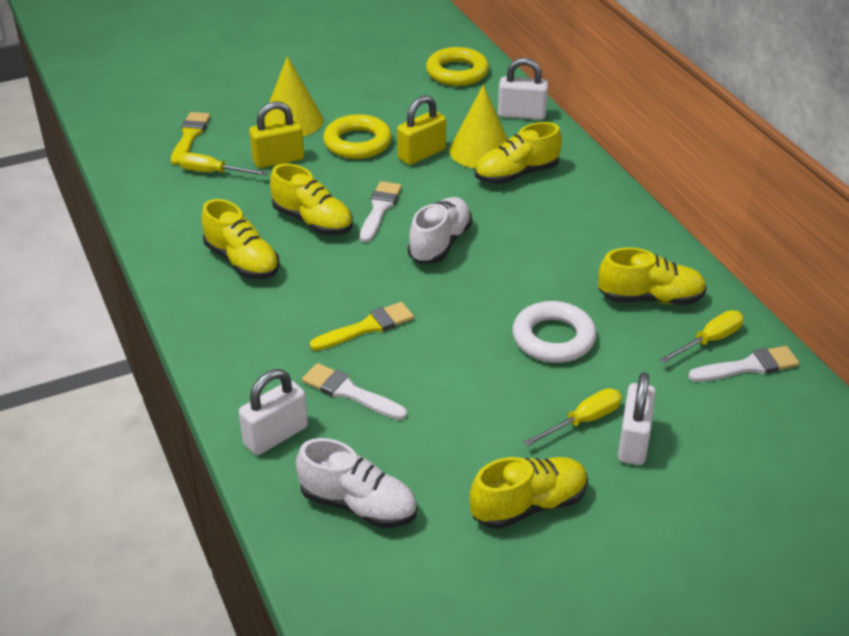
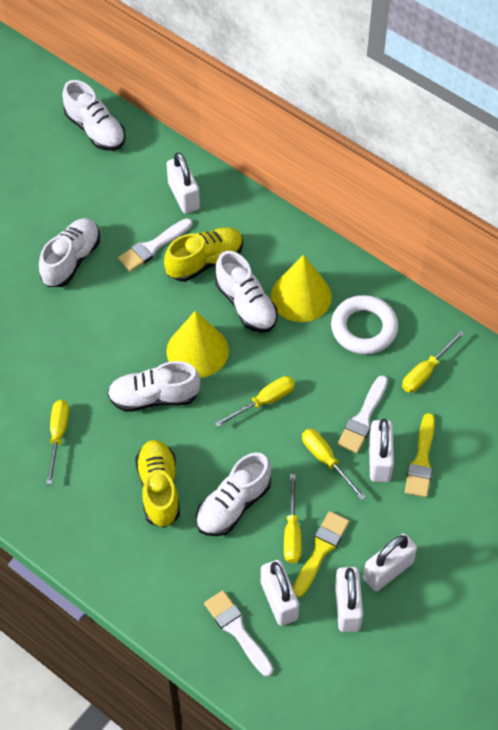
white padlock: [239,369,308,455] [498,58,548,120] [618,372,656,465] = 3 -> [166,152,200,214] [261,560,299,626] [335,567,363,632] [363,533,417,591] [369,419,394,482] = 5
white shoe: [296,438,417,528] [408,197,472,264] = 2 -> [39,218,100,287] [62,80,126,151] [107,361,201,412] [196,453,271,536] [215,251,278,333] = 5
yellow padlock: [249,102,304,168] [397,95,446,165] = 2 -> none = 0
yellow ring: [323,114,392,159] [426,47,489,86] = 2 -> none = 0
yellow screwdriver: [178,153,268,176] [524,388,622,446] [660,310,744,363] = 3 -> [46,400,69,485] [215,376,295,427] [284,474,302,564] [302,428,366,500] [402,331,465,393] = 5
yellow shoe: [202,199,280,279] [270,163,353,235] [469,457,588,529] [475,122,562,184] [598,248,707,305] = 5 -> [135,440,180,528] [164,227,243,282] = 2

